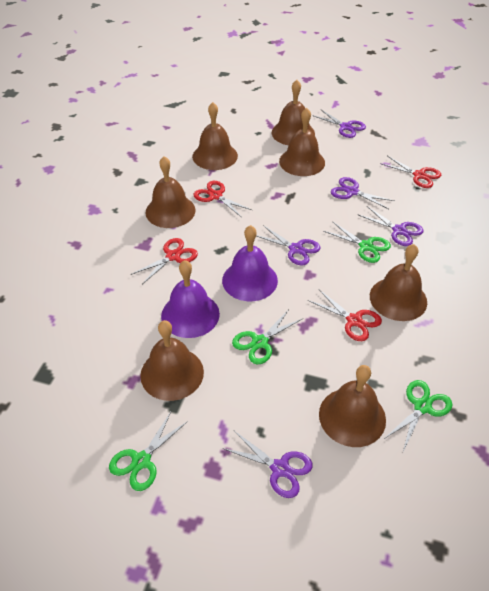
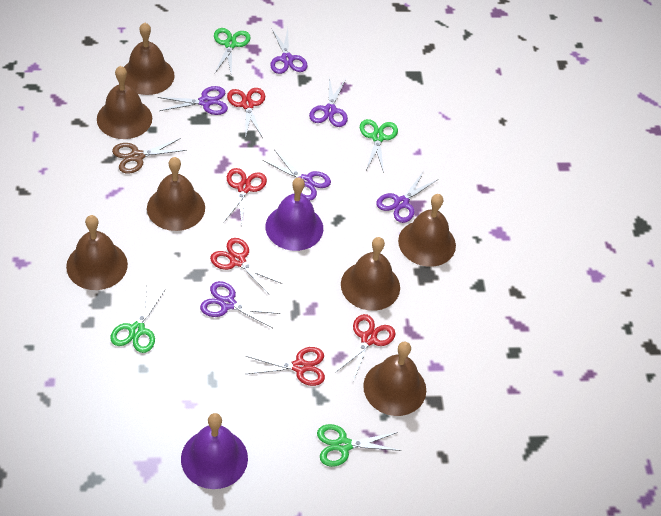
brown scissors: none = 0 -> [112,138,187,174] = 1
purple scissors: [222,431,313,498] [256,225,320,265] [312,109,366,138] [331,177,395,209] [359,206,423,246] = 5 -> [158,86,228,115] [200,281,281,328] [262,151,331,201] [270,28,308,74] [309,77,348,127] [376,171,437,223] = 6
red scissors: [131,238,198,284] [193,181,252,217] [308,290,382,341] [380,156,441,188] = 4 -> [210,238,282,294] [223,168,267,225] [227,88,265,139] [246,347,325,386] [335,314,396,381] = 5

